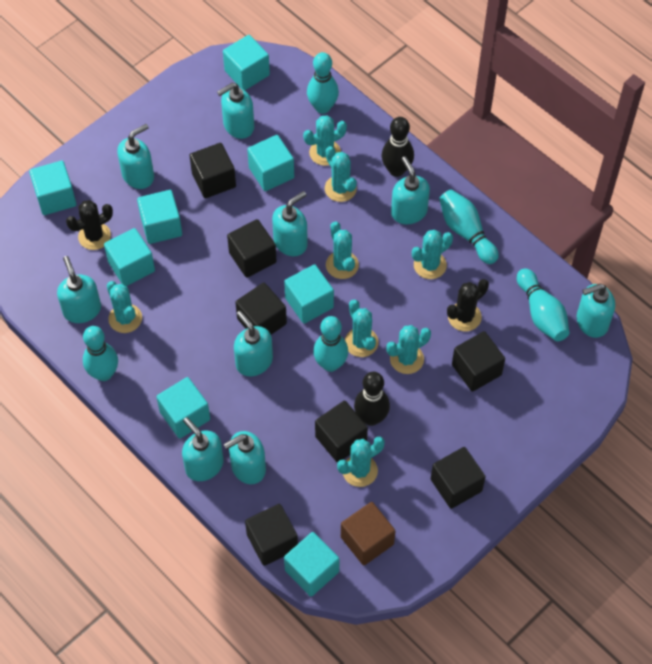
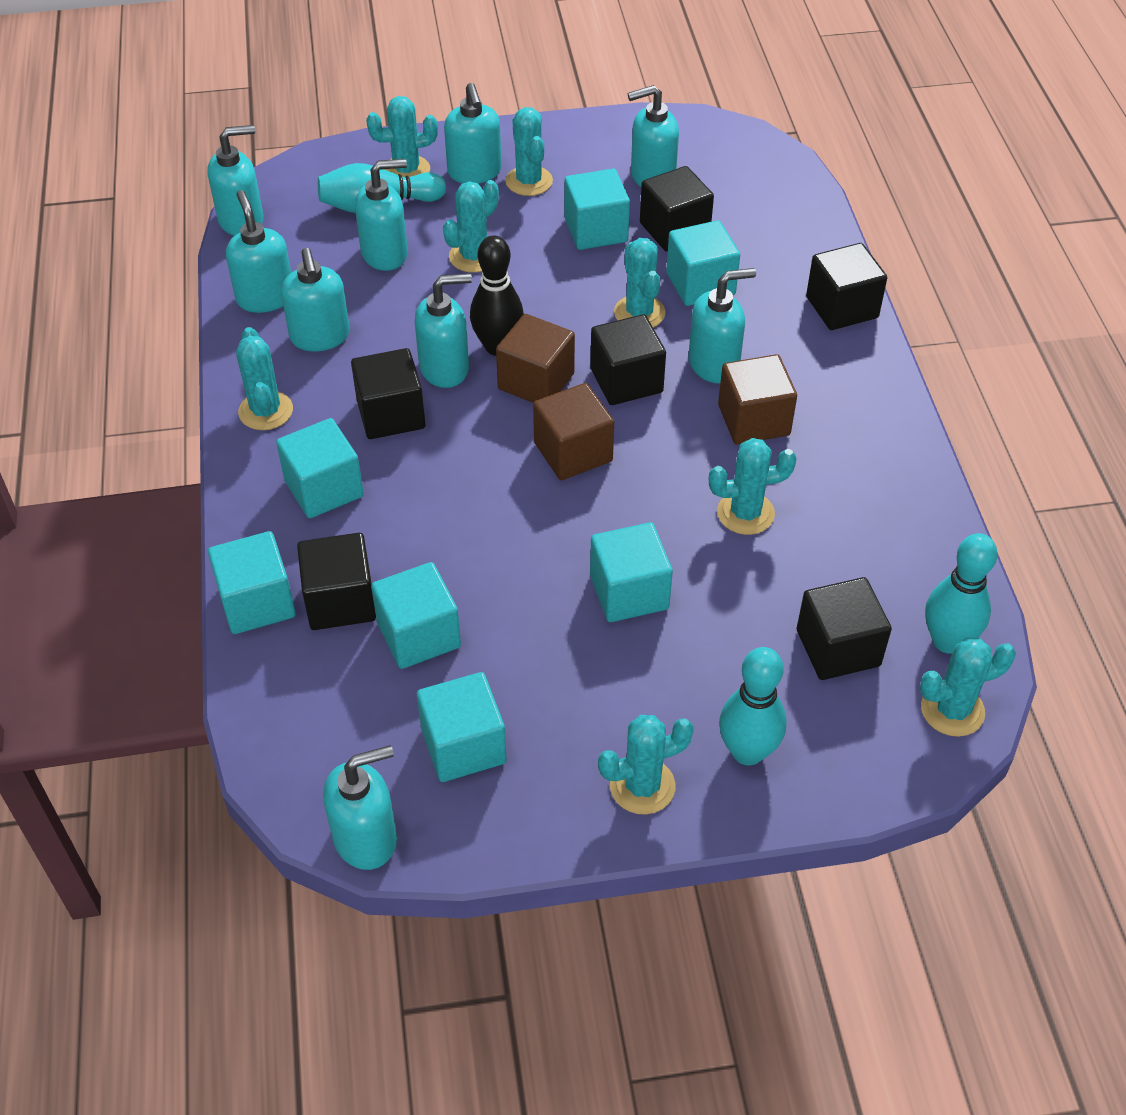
black bowling pin: [354,372,390,426] [382,117,414,177] = 2 -> [470,236,524,356] = 1
black cactus: [66,200,113,250] [447,279,489,331] = 2 -> none = 0
black cube: [189,143,236,198] [227,219,276,278] [235,283,287,335] [245,504,298,566] [315,401,368,463] [431,447,486,509] [452,331,505,392] = 7 -> [297,533,376,630] [351,348,425,439] [590,314,666,405] [640,166,714,251] [797,577,892,680] [806,243,887,330] = 6
brown cube: [341,502,395,565] = 1 -> [496,314,575,403] [533,383,614,480] [718,354,797,445] = 3
turquoise bowling pin: [83,326,118,381] [307,52,339,114] [313,316,348,372] [439,190,499,264] [517,268,569,341] = 5 -> [318,163,446,213] [719,647,787,765] [925,533,998,653] = 3
turquoise cube: [29,161,76,215] [104,228,155,286] [137,190,182,244] [156,377,210,439] [223,35,270,90] [247,135,294,191] [284,264,334,324] [284,532,340,597] = 8 -> [208,531,296,634] [276,418,364,518] [371,562,461,669] [417,672,507,782] [565,169,630,250] [590,522,673,622] [666,220,740,306] = 7

